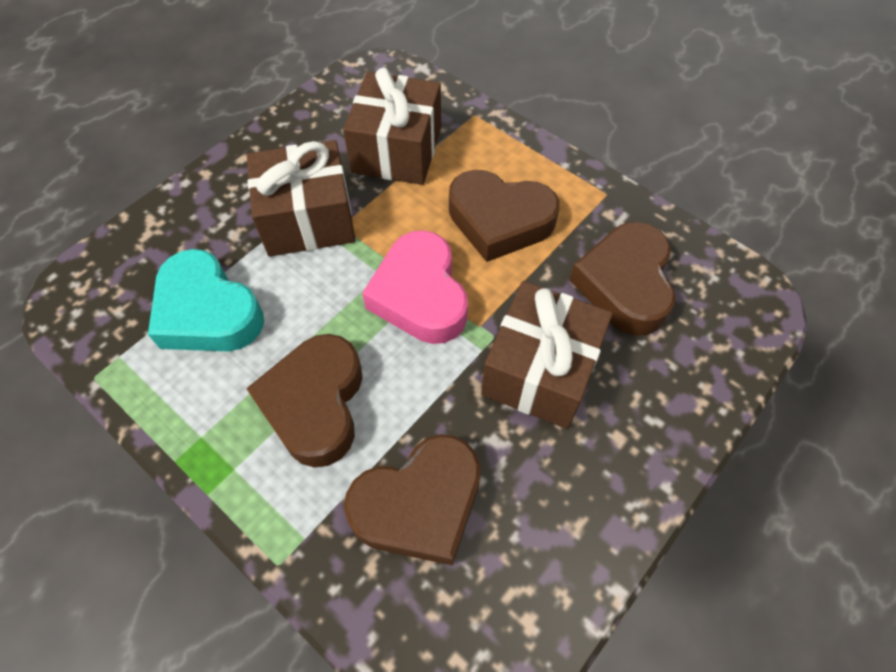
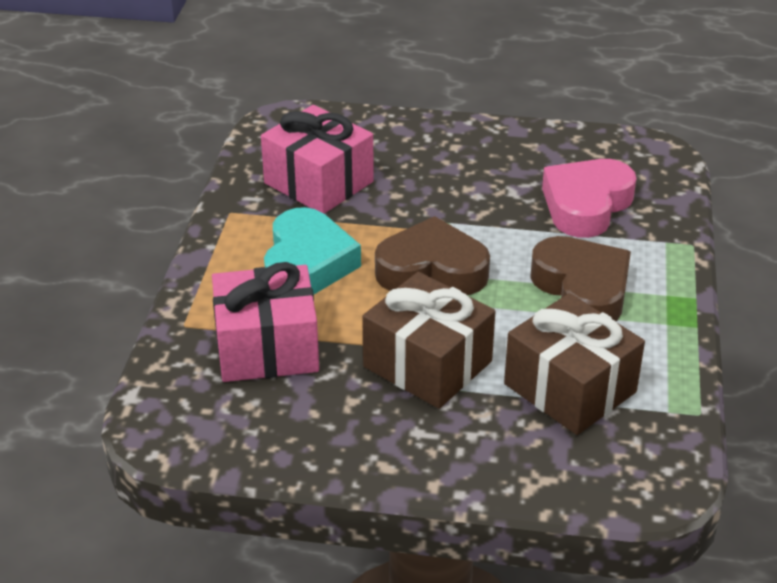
brown gift: [247,140,356,257] [343,68,441,185] [481,281,613,429] = 3 -> [362,272,496,409] [504,293,645,435] = 2
brown heart: [246,334,362,468] [344,434,481,566] [449,170,559,262] [569,222,676,336] = 4 -> [375,216,490,295] [530,236,631,321] = 2
pink gift: none = 0 -> [212,262,319,382] [261,105,374,214] = 2

